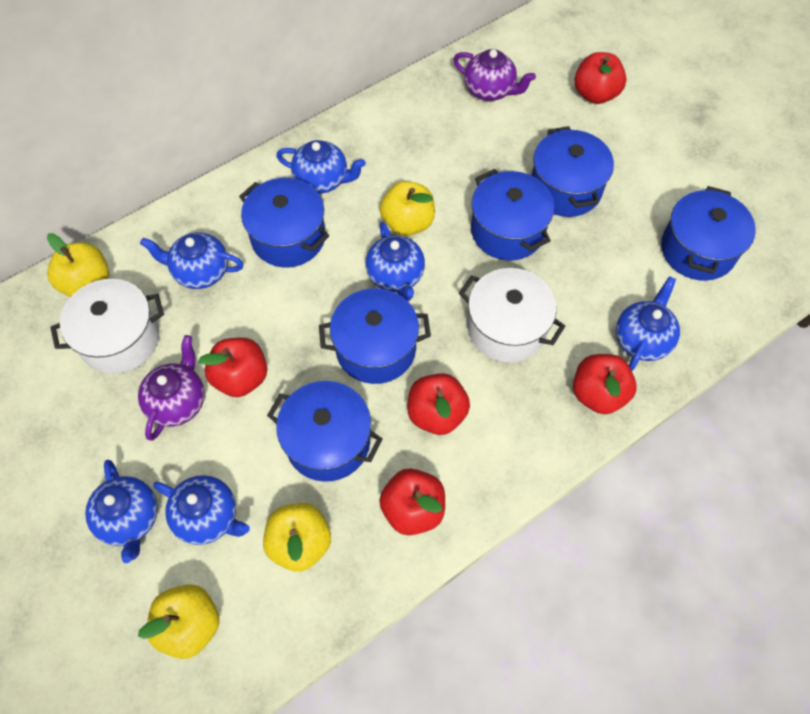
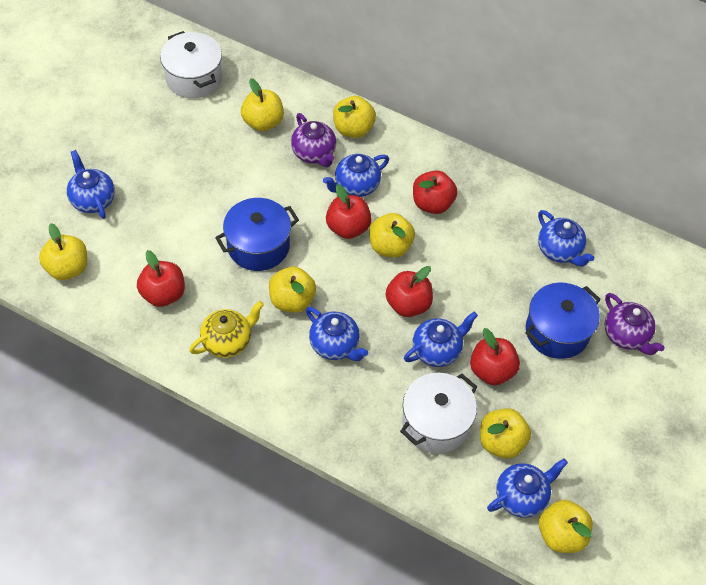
blue pot: [239,178,329,267] [267,381,383,482] [319,288,431,384] [471,169,554,261] [531,126,614,217] [661,186,756,281] = 6 -> [215,198,299,271] [525,283,601,359] = 2
yellow apple: [47,233,109,297] [138,584,219,659] [263,503,331,571] [380,181,435,236] = 4 -> [39,223,87,280] [241,78,284,131] [269,267,316,313] [333,96,376,138] [369,213,415,258] [480,408,531,459] [539,500,593,553] = 7
yellow teapot: none = 0 -> [189,301,264,358] = 1

